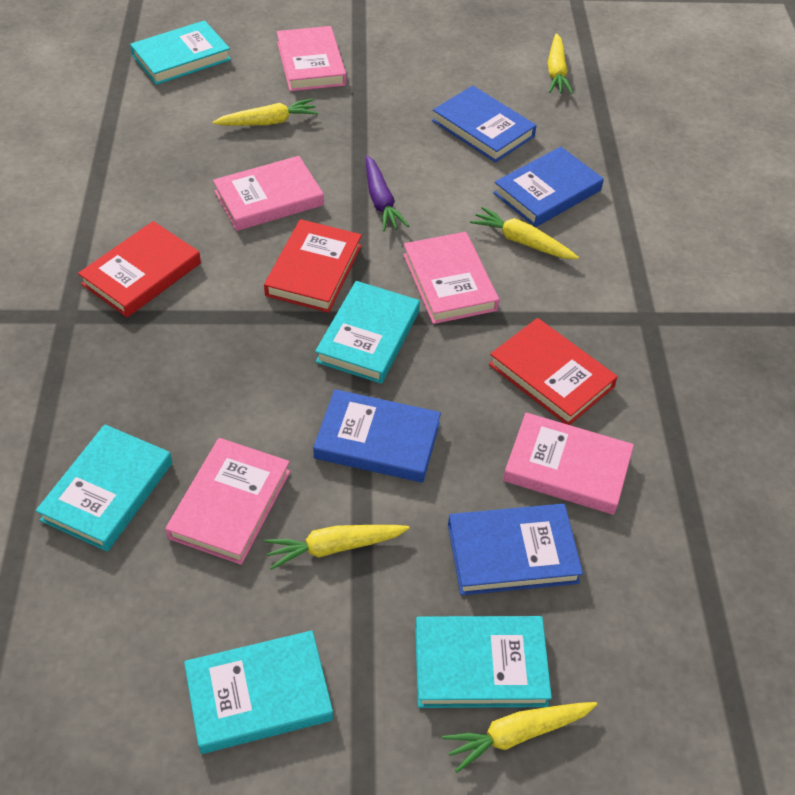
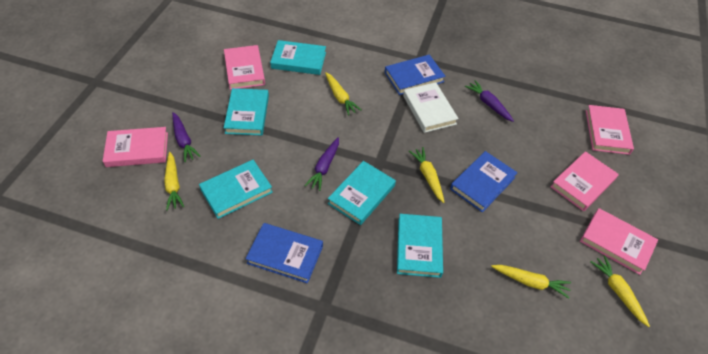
blue book: [313,389,441,483] [432,86,537,162] [448,504,583,595] [493,147,604,227] = 4 -> [246,223,323,283] [385,55,446,95] [450,151,518,212] = 3
purple carrot: [366,155,409,232] = 1 -> [172,112,201,162] [304,137,339,191] [465,80,514,122] = 3
red book: [78,221,201,317] [264,219,362,313] [489,318,618,425] = 3 -> none = 0
white book: none = 0 -> [403,82,459,133] = 1

